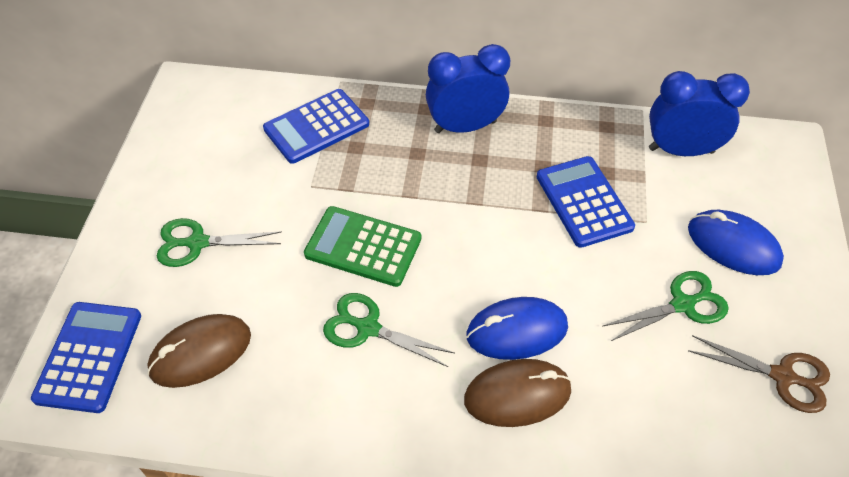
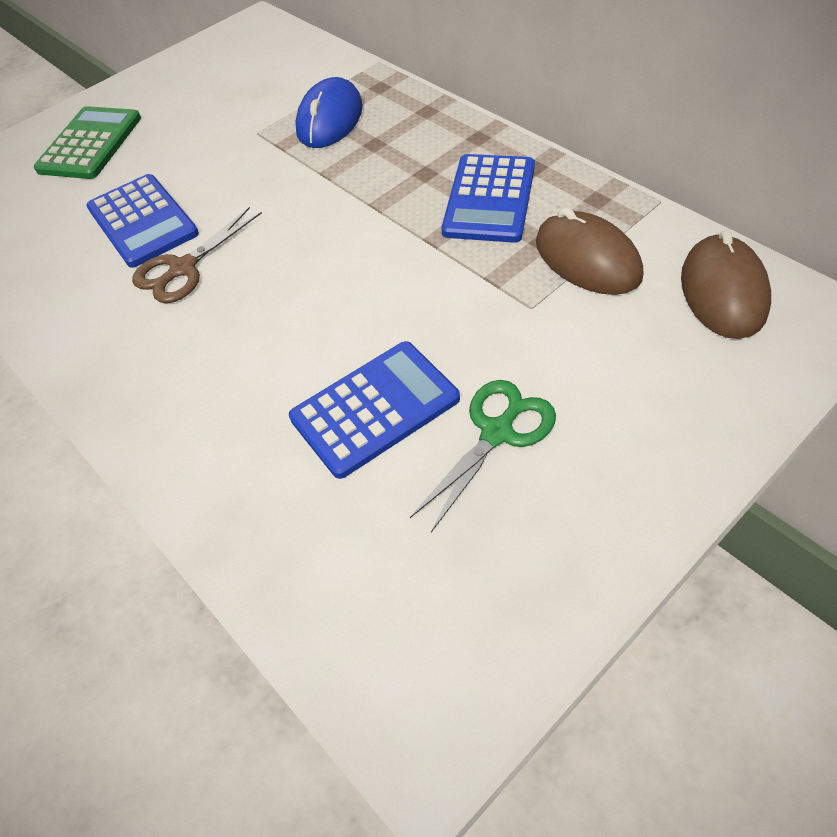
blue clock: [426,44,510,133] [649,71,750,156] = 2 -> none = 0
blue mouse: [466,297,568,360] [688,210,784,275] = 2 -> [295,77,363,148] = 1
green scissors: [157,218,282,267] [323,293,454,367] [603,271,729,341] = 3 -> [410,380,556,532] = 1

